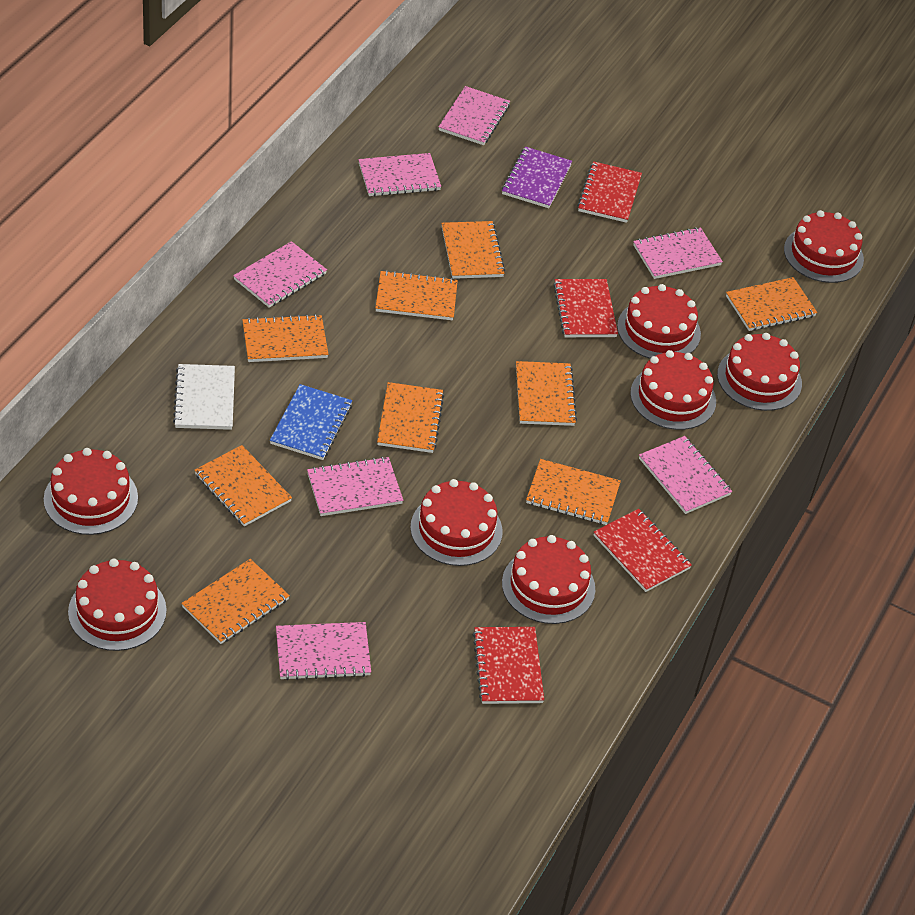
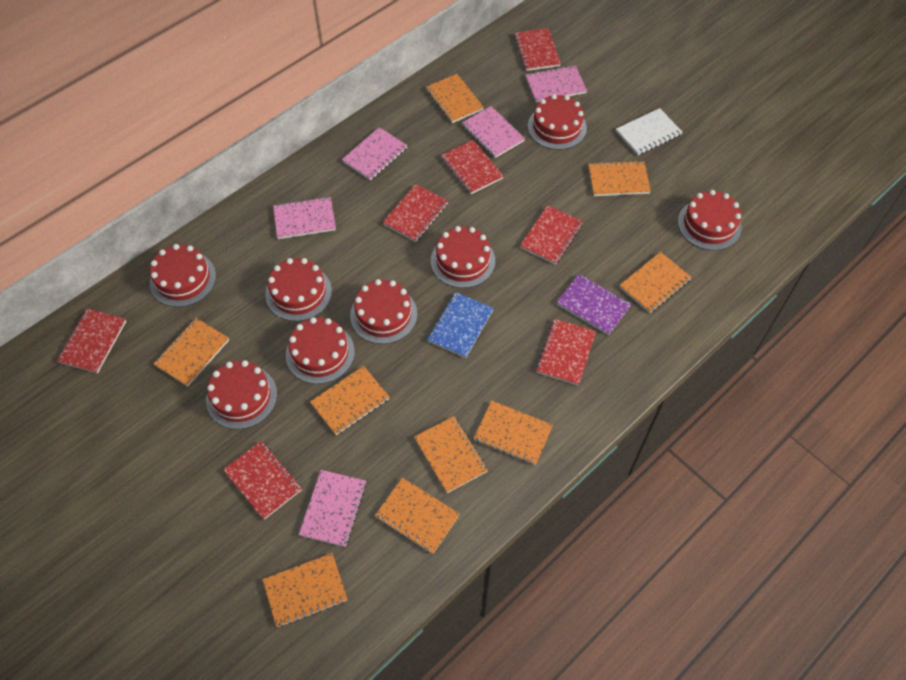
pink notebook: [233,241,327,308] [276,622,371,680] [307,457,403,516] [358,153,441,197] [439,86,510,145] [633,227,723,279] [639,436,732,514] = 7 -> [273,197,336,239] [299,470,366,547] [342,127,408,181] [462,106,525,158] [526,65,587,103] = 5
red notebook: [472,627,544,704] [553,279,618,337] [577,161,642,223] [594,509,692,592] = 4 -> [57,309,126,373] [223,441,302,520] [383,184,448,242] [441,140,504,194] [514,28,561,71] [520,205,583,265] [536,319,596,385] = 7

